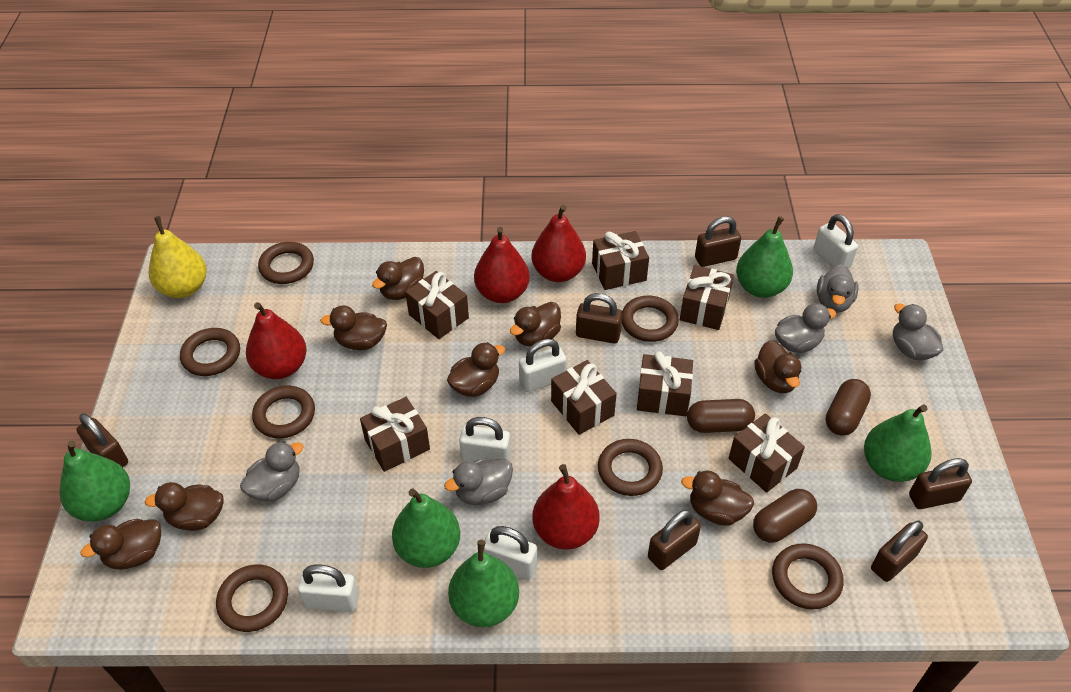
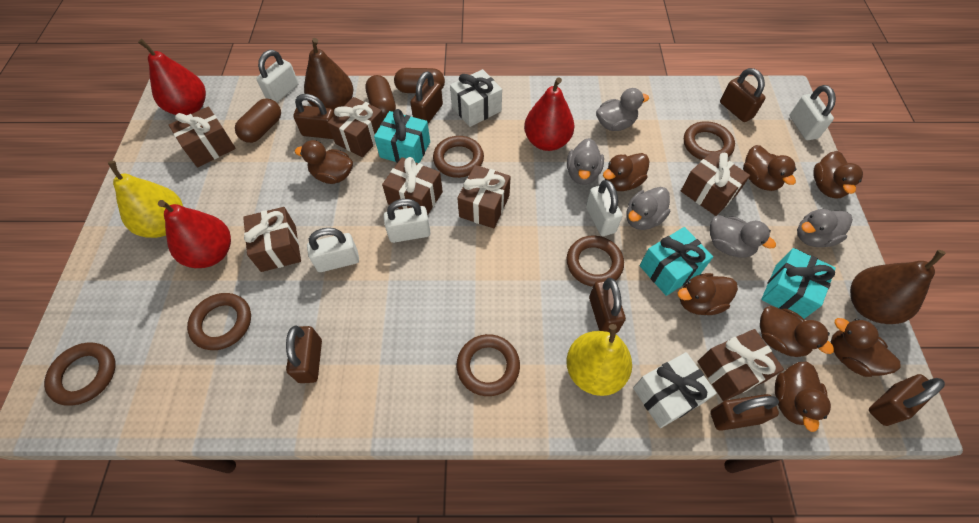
brown padlock: [76,413,128,467] [576,293,623,344] [648,509,701,570] [695,216,741,267] [871,520,928,582] [909,458,972,509] = 6 -> [286,326,322,383] [293,94,335,139] [410,71,443,123] [589,278,626,333] [710,394,779,431] [720,68,766,122] [869,374,945,426] = 7
brown pear: none = 0 -> [304,38,353,111] [850,250,946,324] = 2
brown ring: [180,328,240,376] [216,564,288,632] [252,386,315,438] [258,242,314,284] [598,439,663,496] [622,296,679,342] [772,543,844,609] = 7 -> [44,342,116,406] [187,293,251,350] [433,136,484,178] [456,334,520,396] [567,236,624,287] [684,121,735,160] = 6
green pear: [59,440,130,522] [392,489,460,568] [448,540,519,627] [736,216,793,298] [864,405,931,482] = 5 -> none = 0
red pear: [246,302,307,379] [474,227,530,303] [531,205,586,282] [533,464,600,550] = 4 -> [138,39,206,115] [158,200,231,268] [524,77,575,151] = 3
turquoise gift: none = 0 -> [374,109,430,163] [640,227,713,296] [761,248,836,319] = 3
white gift: none = 0 -> [450,69,502,127] [633,352,717,428] = 2
yellow pear: [149,216,207,298] = 1 -> [108,161,183,238] [566,324,632,396] = 2

